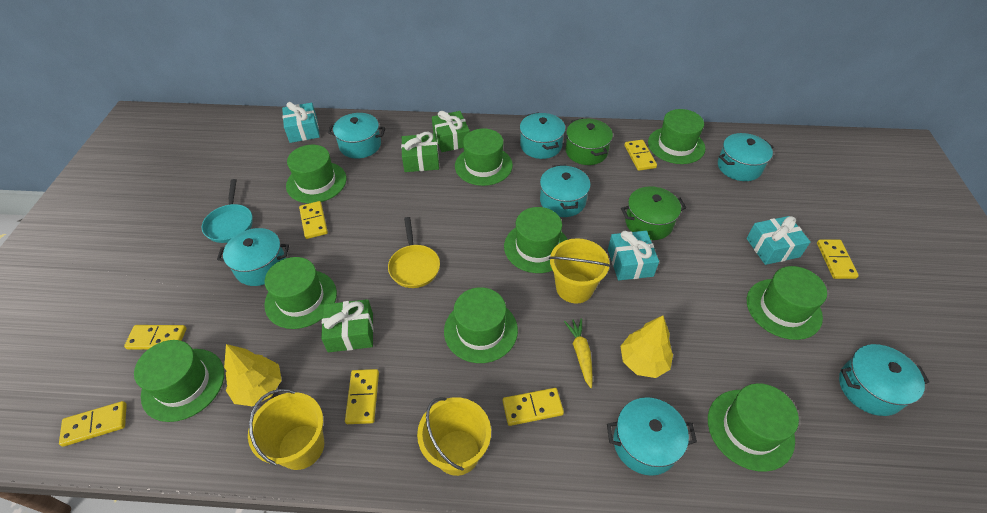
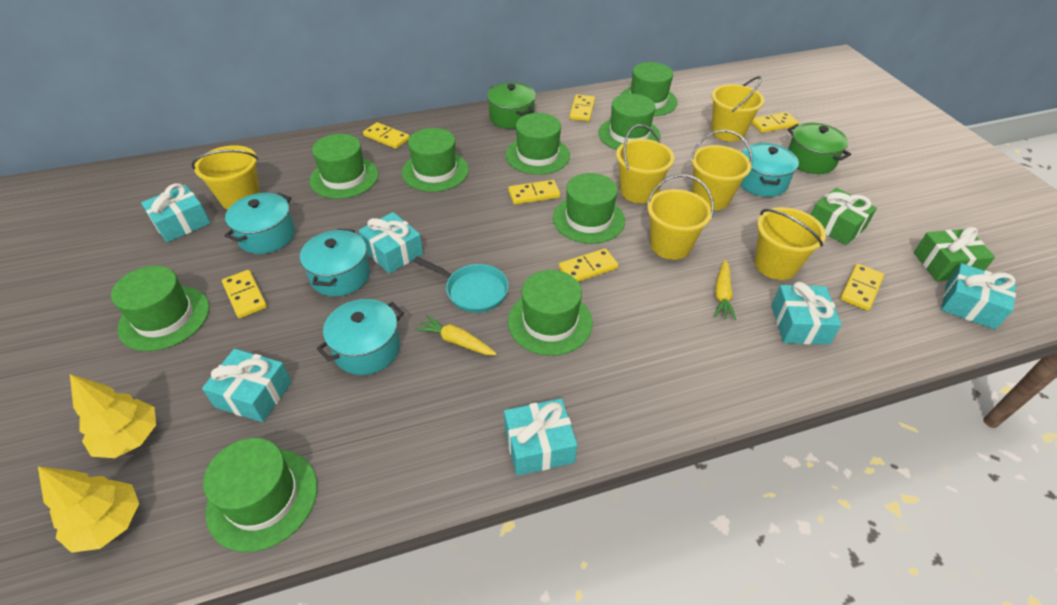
green gift: [321,299,374,352] [401,132,439,172] [432,111,470,152] = 3 -> [811,188,877,245] [914,227,995,281] = 2
turquoise gift: [282,102,320,143] [608,231,659,280] [746,216,810,265] = 3 -> [141,183,211,242] [202,349,292,422] [358,212,423,274] [504,398,577,476] [771,282,842,345] [941,263,1016,330] = 6
turquoise pot: [217,228,289,286] [328,113,385,159] [520,112,566,159] [540,164,591,217] [607,397,697,476] [718,133,773,181] [839,344,929,416] = 7 -> [225,193,295,254] [300,229,370,296] [317,299,404,375] [740,143,799,197] = 4
yellow bucket: [248,389,324,470] [417,397,491,476] [549,238,611,303] = 3 -> [192,145,260,210] [616,125,675,203] [647,174,714,260] [690,130,753,210] [711,76,765,142] [755,207,826,280] = 6
yellow carrot: [564,318,593,388] = 1 -> [415,315,497,355] [714,260,736,320] = 2
yellow pan: [388,217,440,288] = 1 -> none = 0

